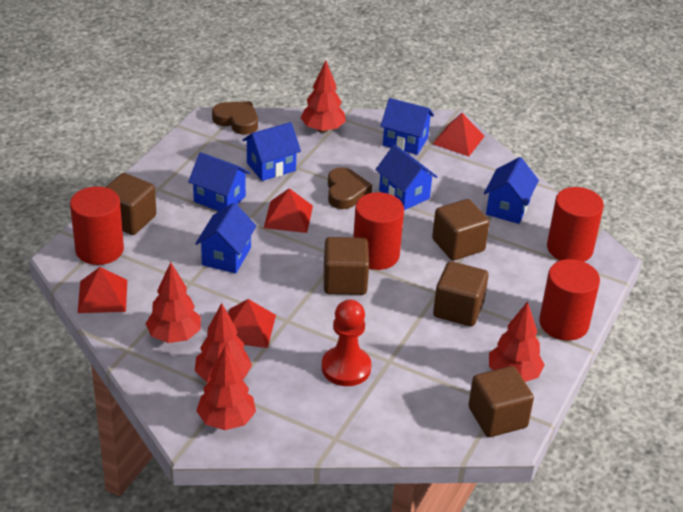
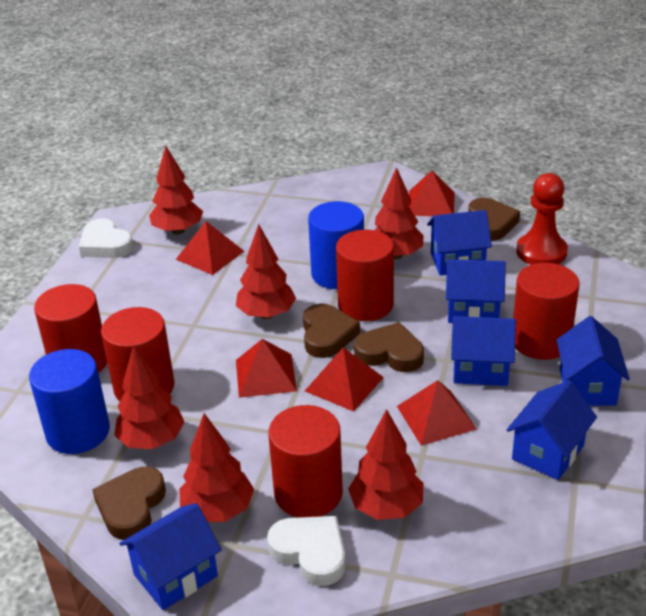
blue cylinder: none = 0 -> [29,349,110,454] [308,201,364,289] = 2
brown cube: [106,173,156,235] [324,237,369,295] [432,199,490,261] [433,261,489,327] [468,366,534,437] = 5 -> none = 0
brown heart: [212,101,258,135] [328,167,372,209] = 2 -> [92,467,166,540] [303,303,360,358] [354,322,424,372] [468,198,520,241] = 4
red cylinder: [70,186,124,265] [353,192,404,270] [539,259,600,341] [547,187,604,262] = 4 -> [34,284,107,373] [101,307,175,401] [268,405,343,517] [336,229,394,321] [513,263,580,360] = 5
red pyramid: [78,267,127,313] [228,299,276,348] [264,188,313,233] [433,113,485,156] = 4 -> [176,221,244,275] [236,339,297,398] [305,347,384,411] [397,380,477,446] [409,171,455,216] = 5
red tree: [145,262,201,343] [195,303,252,383] [196,346,256,430] [300,61,346,133] [489,301,545,382] = 5 -> [114,346,185,449] [149,146,203,234] [179,413,254,522] [236,224,296,319] [348,409,423,520] [375,167,424,259] = 6
white heart: none = 0 -> [79,218,133,258] [267,516,346,586] = 2

